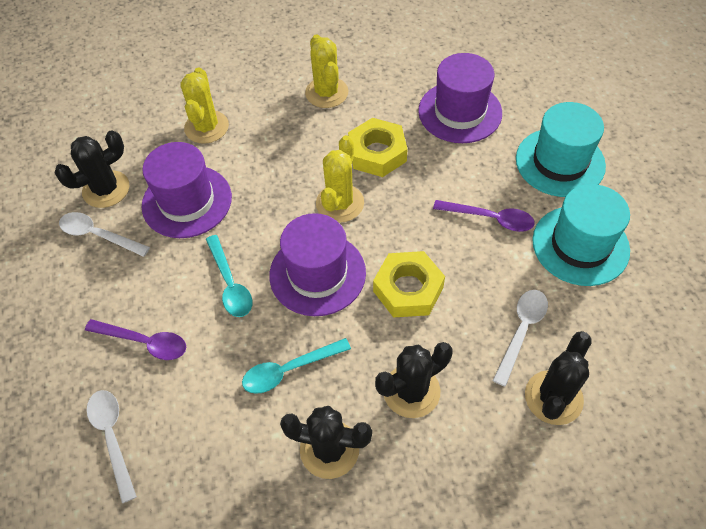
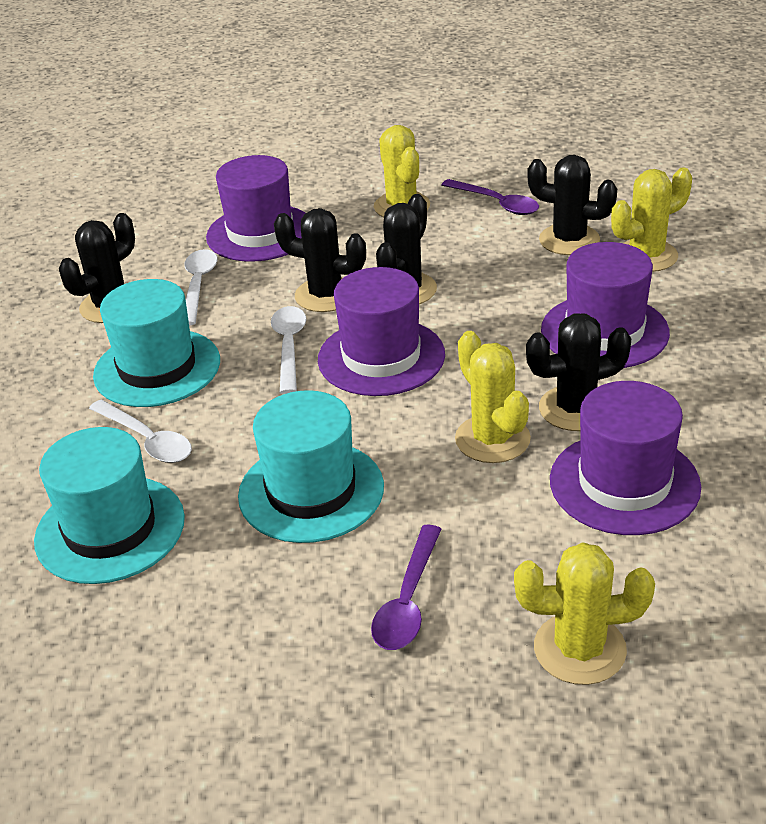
black cactus: [55,130,129,208] [280,406,372,479] [375,342,452,418] [525,331,592,425] = 4 -> [59,213,135,323] [274,208,366,312] [376,194,437,304] [526,313,632,431] [527,155,617,255] = 5
purple hat: [141,142,232,238] [269,213,366,316] [418,53,502,143] = 3 -> [206,155,306,262] [318,267,445,396] [541,242,670,368] [550,381,701,535] = 4
turquoise hat: [516,102,606,197] [532,184,630,286] = 2 -> [34,427,185,584] [93,279,220,407] [238,390,384,543] = 3
turquoise spoon: [206,235,252,317] [242,338,351,394] = 2 -> none = 0
yellow cactus: [180,68,229,144] [305,34,349,108] [316,135,364,223] = 3 -> [374,125,430,217] [455,331,531,463] [514,542,655,685] [611,167,692,272] = 4
yellow nut: [348,118,408,177] [373,251,445,318] = 2 -> none = 0

